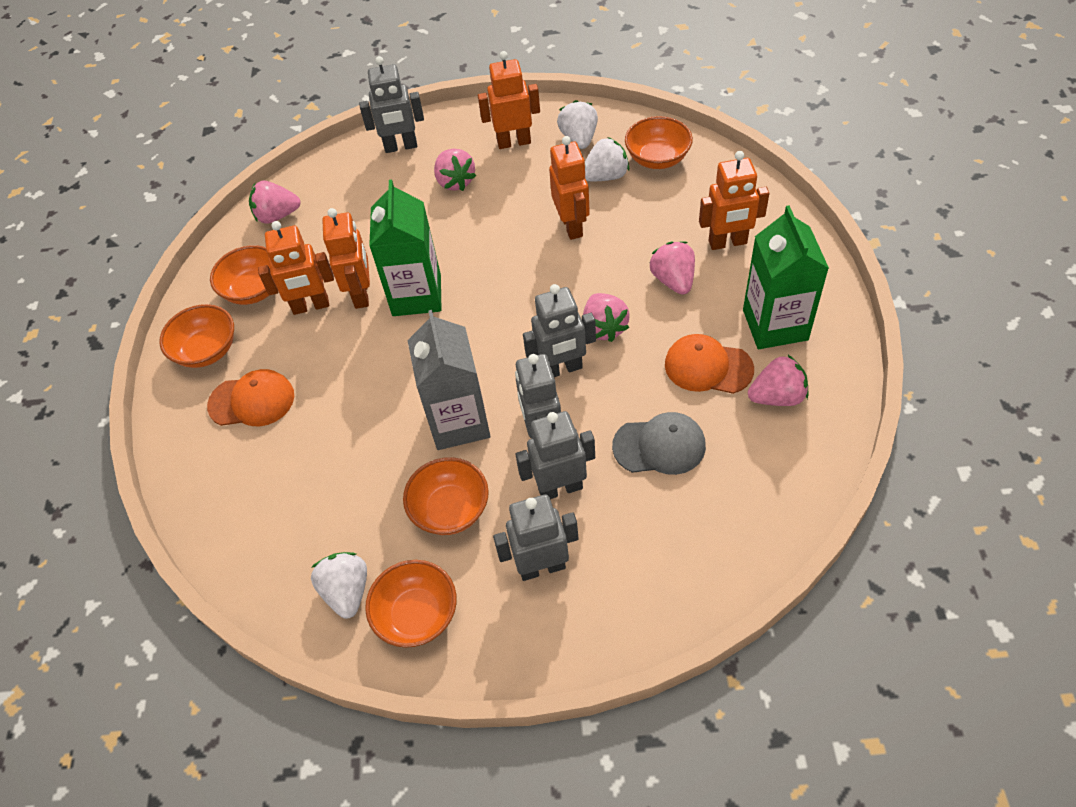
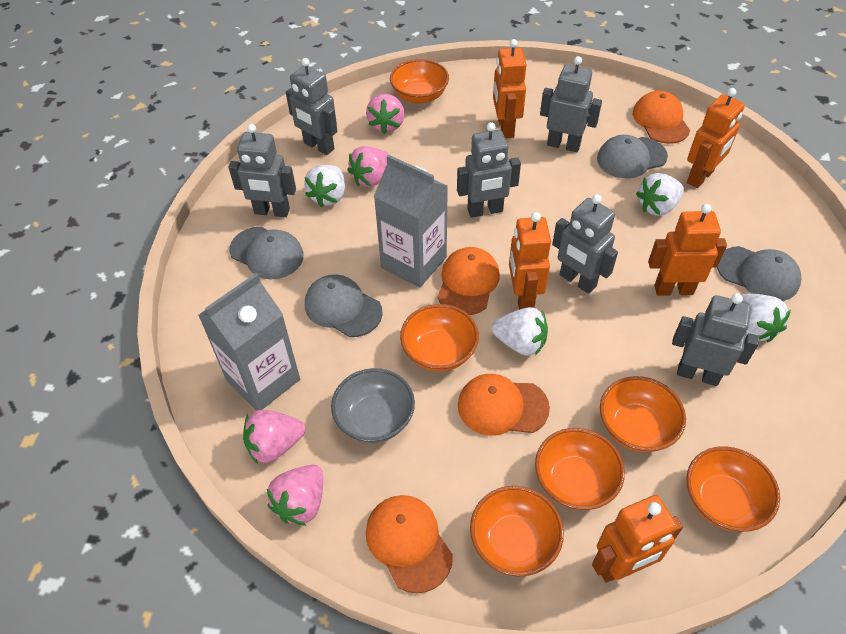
green carton: [369,180,441,316] [743,205,829,349] = 2 -> none = 0
grey bowl: none = 0 -> [331,368,415,443] = 1
grey cap: [612,412,706,475] = 1 -> [229,227,304,279] [305,274,383,337] [597,135,668,178] [717,246,801,301] = 4
grey carton: [407,310,491,450] = 1 -> [198,273,300,411] [374,155,448,288] = 2
grey robot: [359,56,424,153] [493,494,578,581] [515,354,561,439] [515,411,595,499] [523,284,596,377] = 5 -> [228,124,296,217] [286,58,337,155] [457,122,521,218] [540,56,602,152] [552,194,618,294] [672,293,760,386] = 6
orange bowl: [159,304,234,368] [210,245,270,305] [365,560,457,648] [403,457,489,535] [625,116,693,169] = 5 -> [390,59,449,104] [400,304,479,372] [470,486,564,576] [535,428,625,510] [600,376,686,452] [687,446,780,532] = 6
orange cap: [207,369,294,426] [665,334,754,394] = 2 -> [366,495,453,594] [437,247,500,315] [458,374,550,436] [633,91,690,144] = 4
pink strawberry: [249,181,301,224] [434,149,476,191] [583,293,630,342] [649,241,695,295] [748,355,808,406] = 5 -> [243,410,306,464] [267,465,323,526] [347,146,390,187] [366,94,405,134] = 4
white strawberry: [311,552,367,619] [557,100,598,149] [585,137,629,181] = 3 -> [304,165,345,207] [491,307,548,356] [636,173,684,216] [741,293,791,342] = 4

